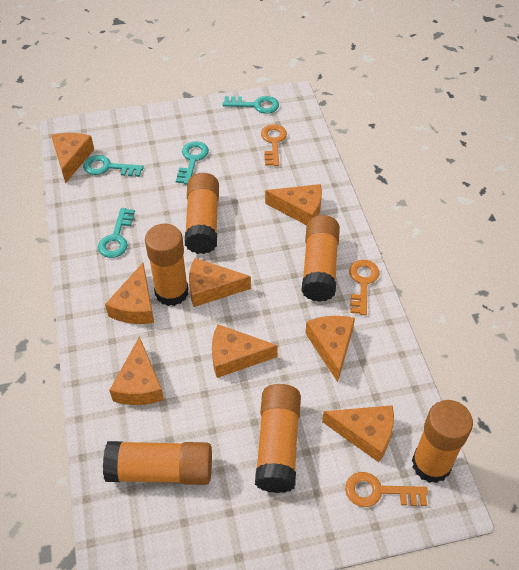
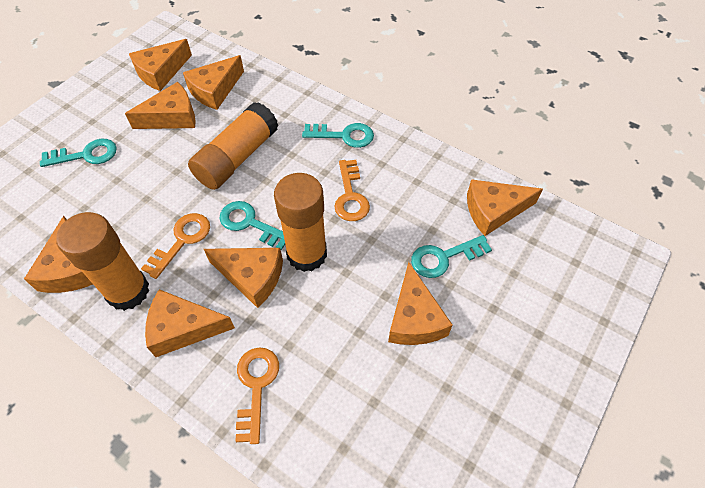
orange glue stick: [103,441,212,485] [145,224,188,306] [185,173,219,254] [255,384,301,493] [301,215,340,302] [412,400,473,483] = 6 -> [56,212,149,311] [188,102,279,190] [274,173,327,272] = 3

